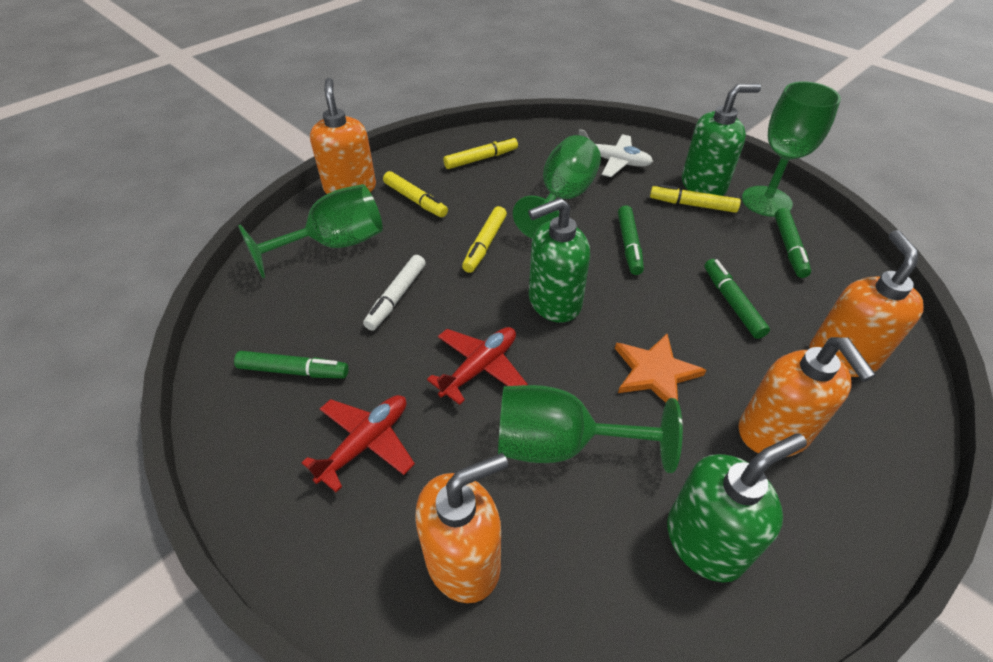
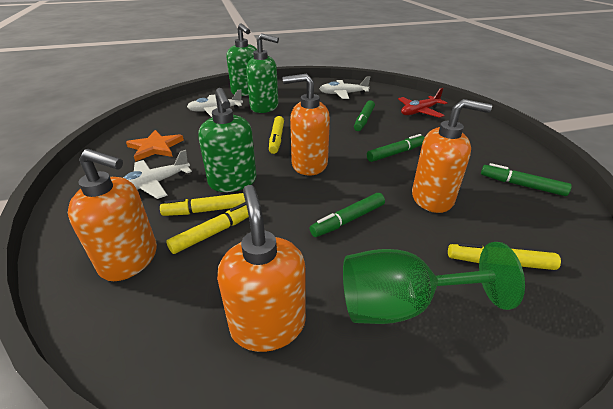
green goblet: [238,184,383,278] [498,385,683,473] [513,135,601,239] [742,81,841,217] = 4 -> [343,242,525,324] = 1
red plane: [302,395,415,492] [427,327,528,405] = 2 -> [398,88,447,118] = 1
white marker: [363,255,426,331] = 1 -> none = 0
white plane: [579,129,653,177] = 1 -> [123,150,192,199] [187,90,243,117] [319,77,370,99] = 3

